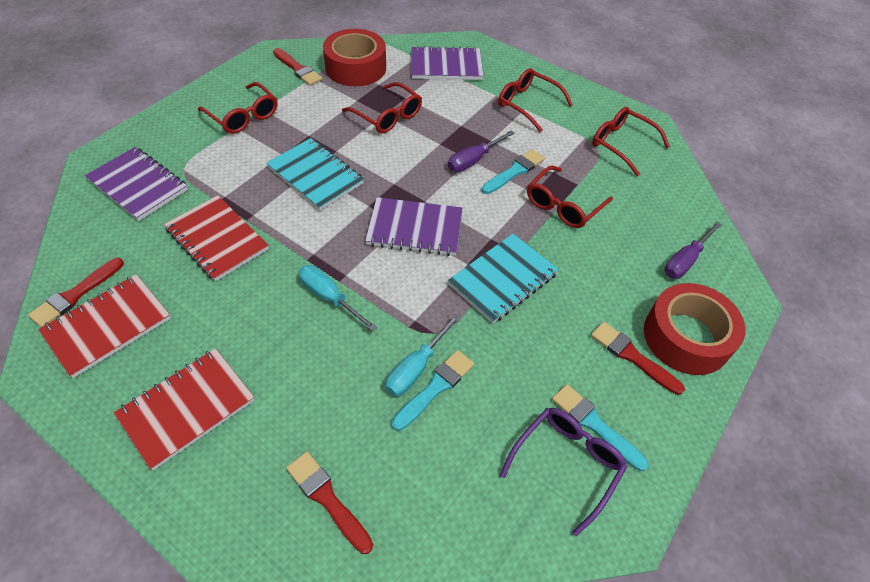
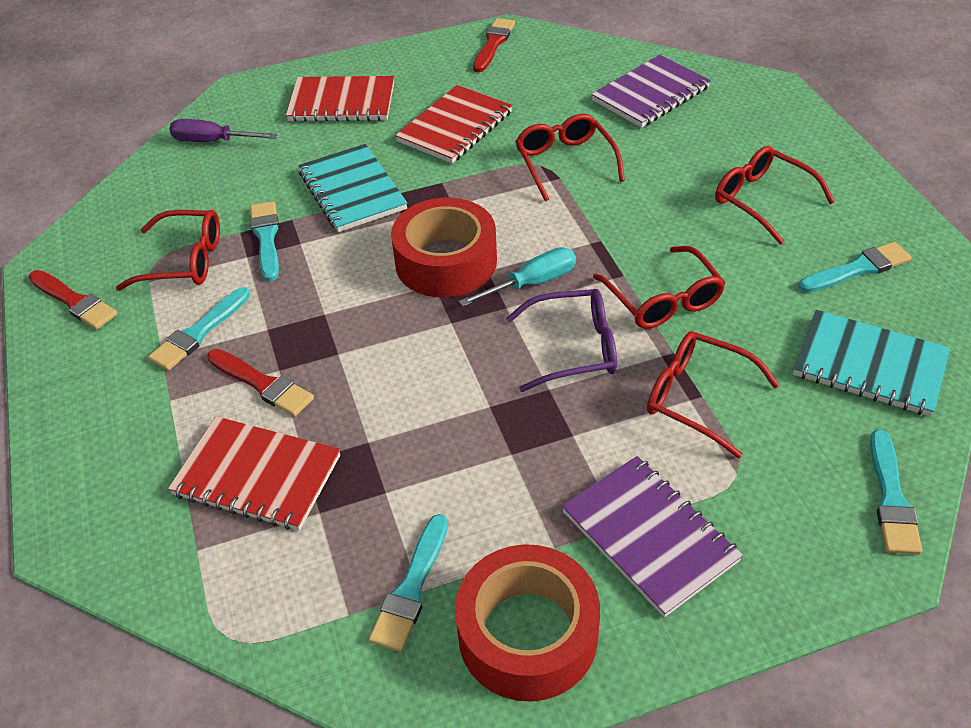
purple notebook: [85,147,188,221] [365,197,463,256] [411,46,483,80] = 3 -> [562,456,743,617] [591,55,711,128] = 2
purple screwdriver: [448,130,515,172] [665,222,722,279] = 2 -> [170,119,278,142] = 1
red brush: [28,258,124,327] [273,48,322,86] [286,452,373,554] [591,322,685,395] = 4 -> [29,270,118,330] [207,349,314,417] [473,18,515,72] = 3
turquoise brush: [392,350,474,431] [482,149,545,194] [552,384,649,471] = 3 -> [148,287,250,371] [250,201,279,281] [369,514,448,652] [799,242,911,293] [870,429,922,554] = 5
turquoise screwdriver: [299,265,377,331] [386,314,460,396] = 2 -> [459,247,576,307] = 1

